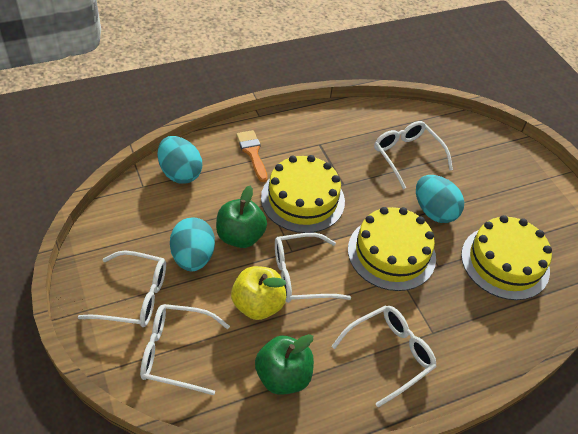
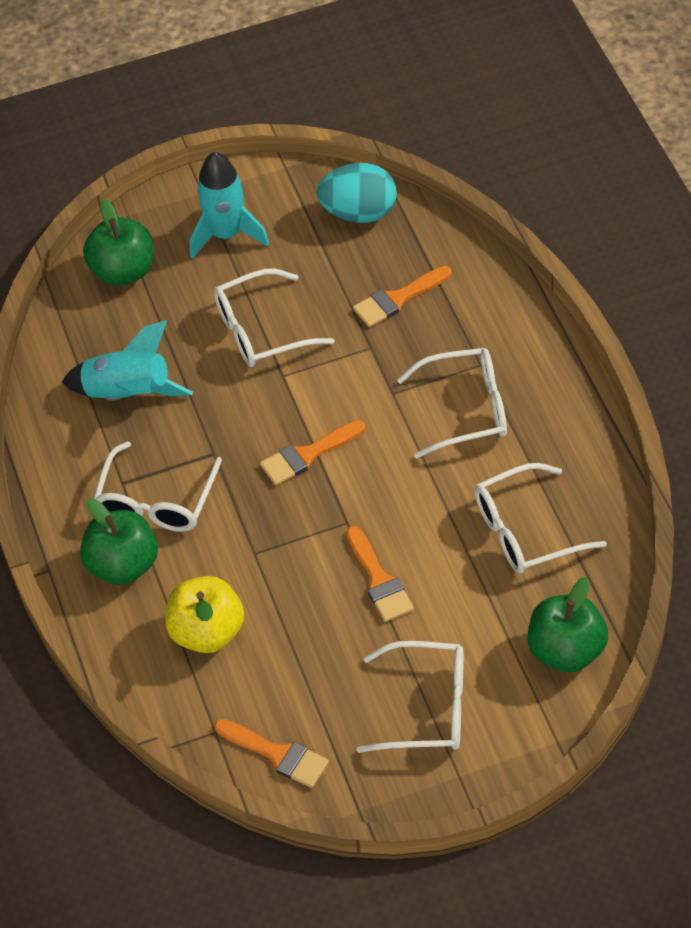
green apple: [216,186,267,248] [255,334,314,395] = 2 -> [80,498,158,585] [83,199,153,286] [528,577,608,673] = 3
orange brush: [236,130,268,182] = 1 -> [214,719,329,788] [260,420,365,485] [346,526,414,622] [353,266,452,327] = 4
turquoise egg: [158,136,202,184] [170,217,215,271] [416,175,464,223] = 3 -> [317,163,397,223] = 1
turquoise rocket: none = 0 -> [62,320,193,401] [190,152,269,259] = 2
yellow cake: [261,155,345,233] [348,207,436,291] [461,215,552,300] = 3 -> none = 0

